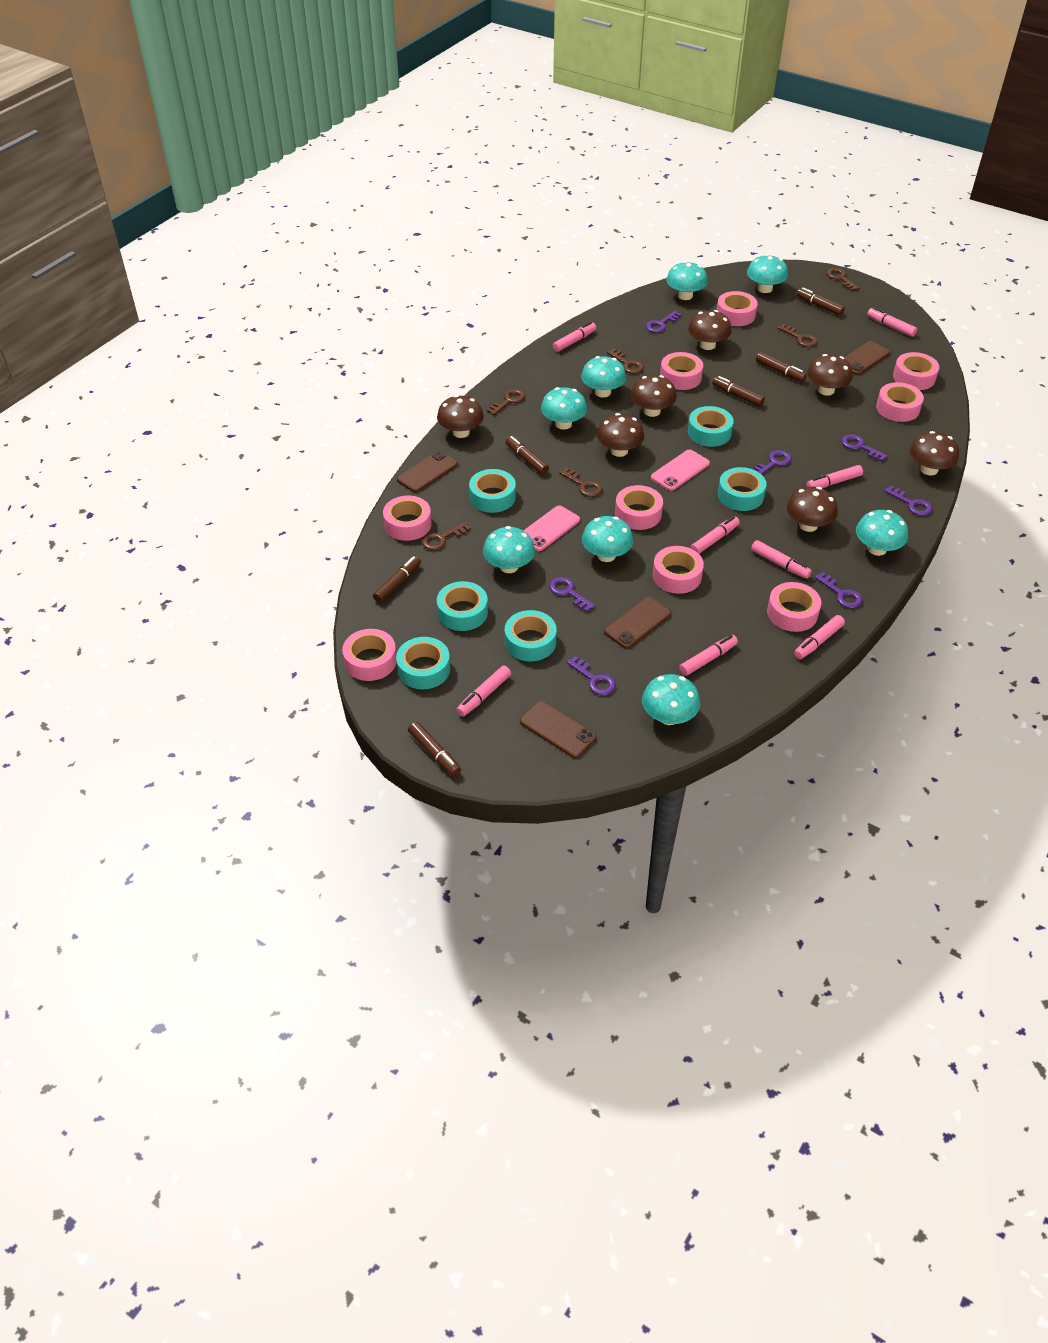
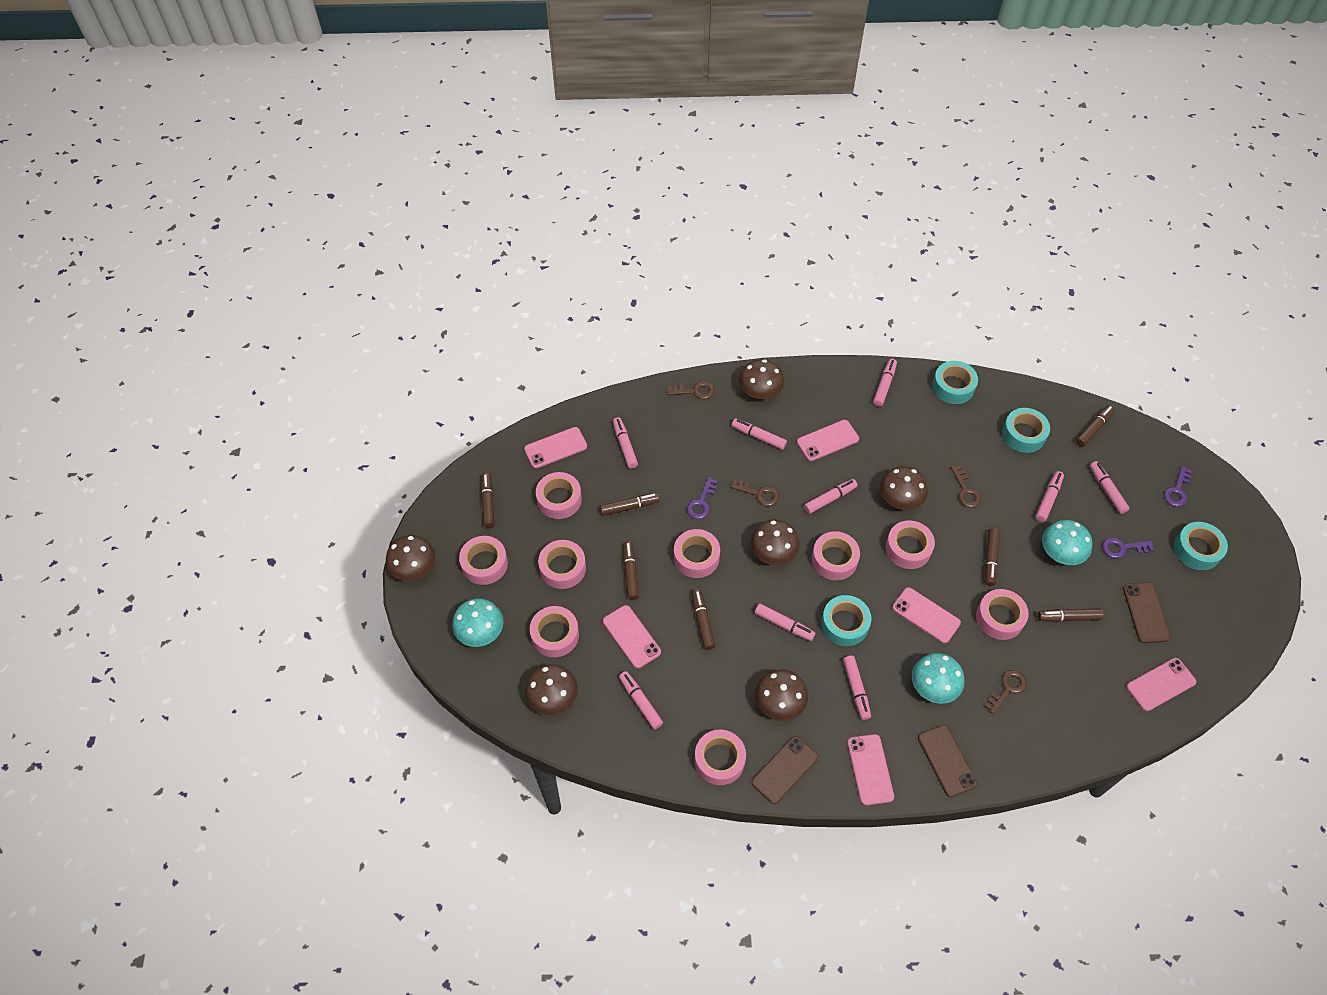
brown key: [422,522,471,550] [487,389,525,415] [559,468,603,497] [607,348,644,374] [778,324,818,347] [827,268,859,291] = 6 -> [667,381,714,399] [730,479,779,506] [951,465,981,508] [985,670,1027,714] = 4
brown marker: [373,556,421,603] [408,722,461,777] [505,436,549,475] [712,376,765,407] [756,352,807,382] [796,287,845,316] = 6 -> [481,473,495,528] [600,493,660,516] [623,541,639,600] [692,589,715,650] [985,528,1000,586] [1038,608,1104,622] [1076,405,1115,447] = 7
brown mushroom: [437,395,484,438] [597,413,644,457] [631,375,677,417] [688,310,732,350] [787,487,838,532] [807,354,853,396] [910,431,959,475] = 7 -> [386,535,435,581] [525,664,578,715] [739,359,784,399] [750,520,800,565] [755,669,808,721] [880,466,928,510] = 6
brown phone: [397,451,458,493] [520,701,596,758] [604,597,671,649] [844,341,890,375] = 4 -> [752,736,818,804] [918,725,977,797] [1123,582,1170,643] = 3
pink marker: [456,665,511,717] [552,322,596,352] [679,635,738,676] [690,516,740,554] [751,540,812,579] [794,615,845,659] [806,465,863,488] [867,307,917,337] = 8 -> [613,417,638,469] [619,671,663,729] [732,419,787,450] [755,603,816,641] [804,479,858,514] [843,656,871,720] [873,359,897,406] [1035,471,1064,522] [1090,461,1130,514] = 9
pink phone: [523,506,580,551] [651,450,710,491] = 2 -> [524,427,587,468] [603,605,661,668] [797,420,859,461] [848,734,894,805] [892,587,961,643] [1126,658,1196,711] = 6
purple key: [549,577,595,612] [567,656,616,695] [646,311,682,333] [753,450,792,475] [814,572,863,608] [842,434,888,462] [884,485,933,516] = 7 -> [687,477,718,519] [1102,538,1154,559] [1164,466,1192,507] = 3
turquoise mushroom: [483,526,535,573] [541,387,587,430] [581,356,626,397] [582,516,633,562] [642,674,700,725] [666,261,708,300] [747,254,788,293] [856,510,908,556] = 8 -> [452,598,504,647] [912,653,965,704] [1042,520,1092,565] = 3
turquoise tape: [396,637,450,689] [437,581,488,631] [469,469,516,513] [505,610,557,661] [688,406,734,447] [718,467,767,511] = 6 -> [821,595,871,646] [932,361,978,404] [1002,408,1050,453] [1174,522,1228,570] = 4

